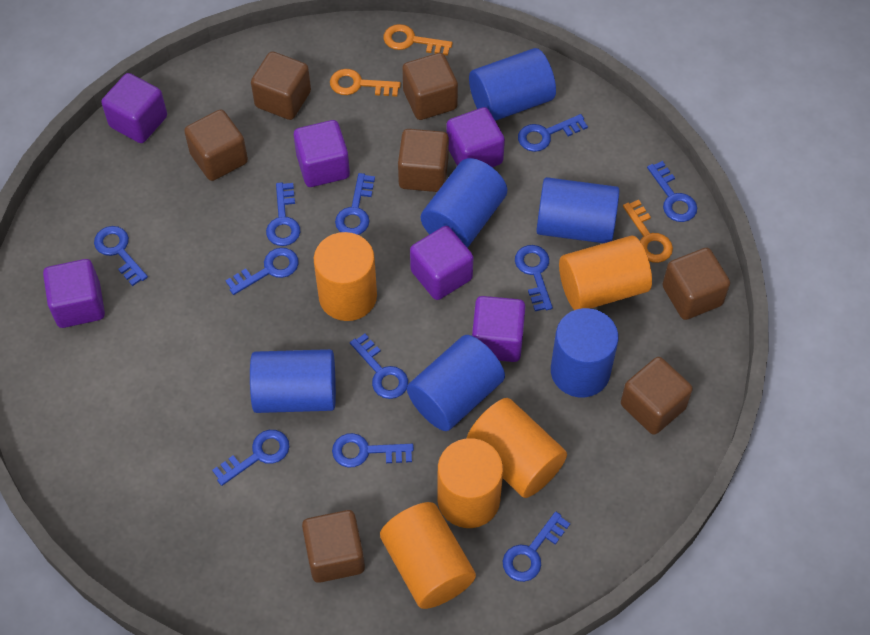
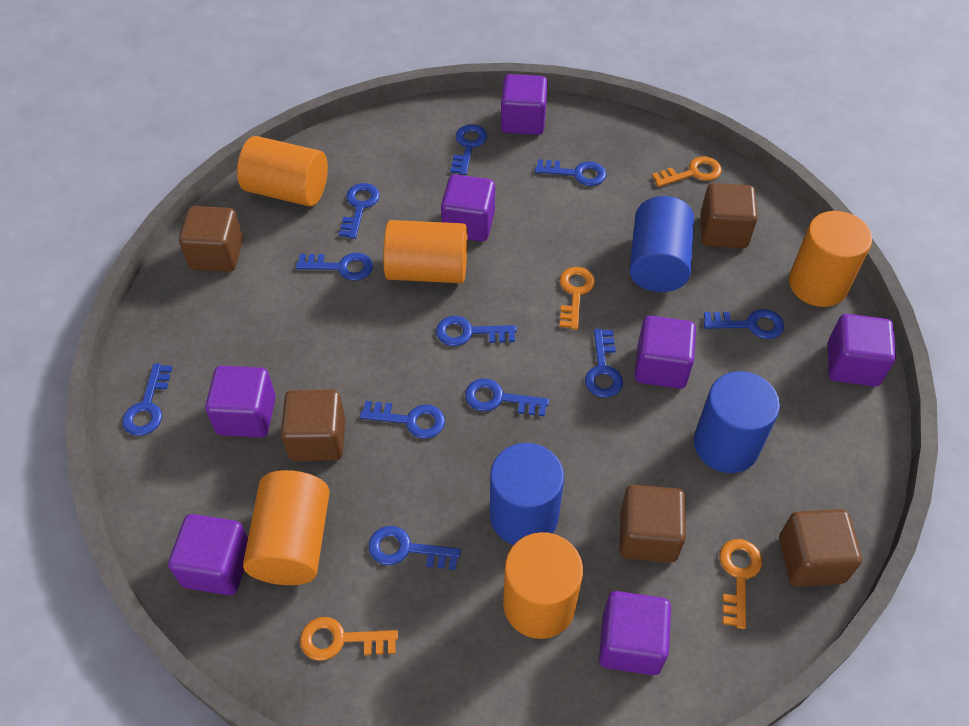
blue cylinder: [250,349,336,413] [407,335,505,431] [421,158,507,248] [469,48,556,121] [536,177,620,243] [551,308,619,398] = 6 -> [490,443,564,545] [629,196,694,292] [694,371,780,473] = 3
brown cube: [184,109,248,181] [251,52,311,120] [302,510,365,583] [398,129,449,192] [402,53,458,120] [621,357,693,435] [663,248,730,320] = 7 -> [179,206,243,272] [281,390,345,461] [620,485,686,563] [700,183,758,248] [779,509,862,587] = 5
orange key: [330,69,401,96] [383,24,453,56] [623,200,673,263] = 3 -> [300,617,398,661] [559,267,595,330] [652,156,722,187] [720,539,762,629] = 4
purple cube: [43,259,105,328] [101,73,167,143] [294,120,350,187] [410,226,474,300] [447,107,505,167] [472,296,526,362] = 6 -> [168,514,248,595] [205,366,276,438] [441,175,495,242] [501,74,548,135] [599,591,671,675] [635,316,696,389] [828,314,896,387] = 7

